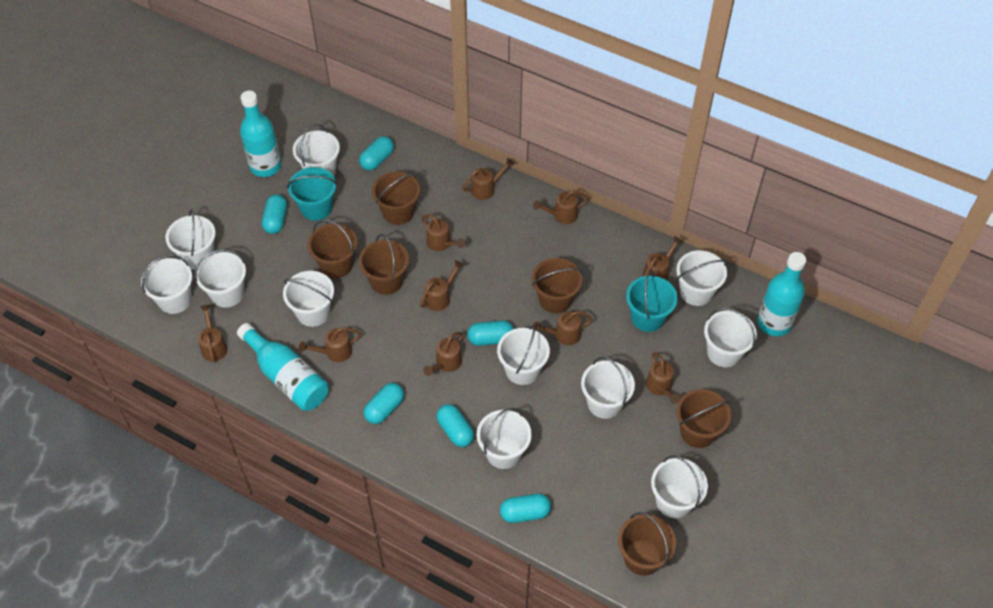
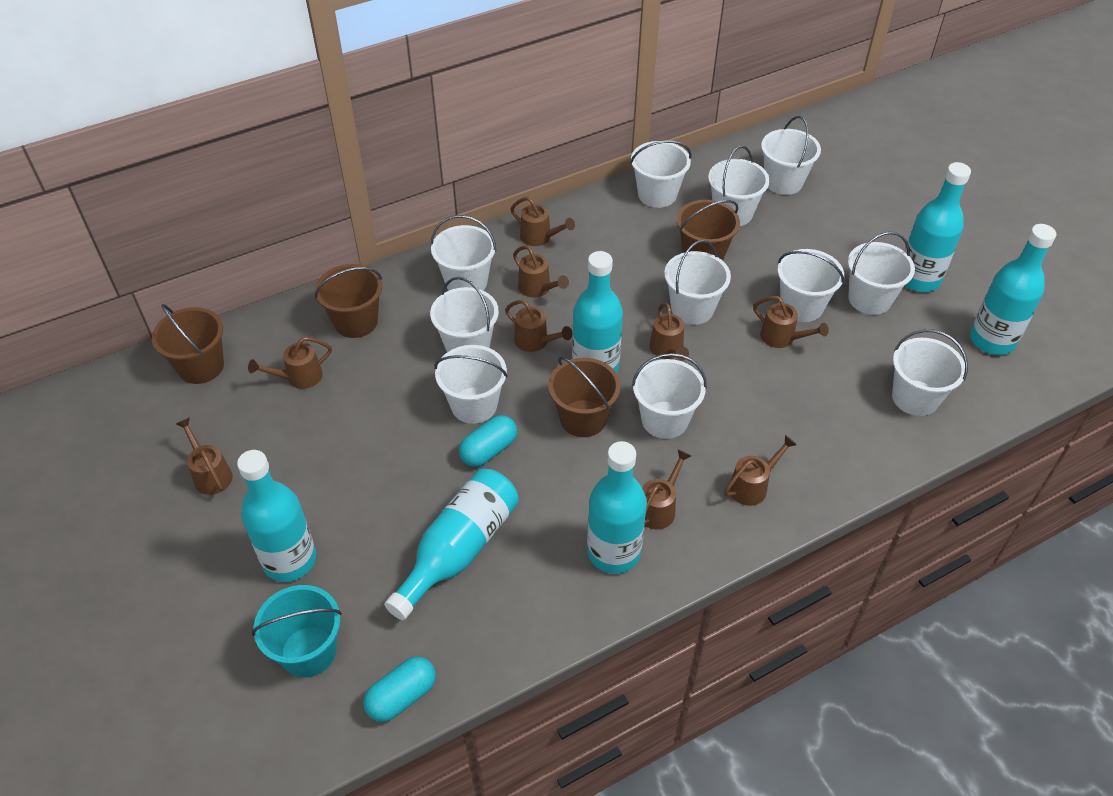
brown bucket: [308,220,357,278] [359,234,409,295] [372,171,420,225] [532,258,582,314] [618,512,676,576] [676,389,731,448] = 6 -> [152,304,224,384] [315,264,382,338] [548,357,621,437] [677,200,740,261] = 4
brown watering can: [198,305,228,363] [299,327,361,362] [420,260,463,311] [421,214,465,251] [423,332,463,376] [462,158,514,200] [533,190,589,224] [533,311,593,345] [643,236,682,280] [646,353,680,404] = 10 -> [176,417,233,495] [248,337,332,389] [505,300,572,352] [510,197,575,246] [513,245,569,298] [642,449,691,529] [649,303,689,361] [724,435,797,506] [753,296,829,348] = 9
turquoise bottle: [237,323,329,411] [240,91,281,177] [757,252,806,336] = 3 -> [237,450,316,582] [384,469,519,620] [572,251,623,373] [587,441,647,574] [904,162,971,292] [970,224,1056,355] = 6
turquoise bucket: [287,167,337,221] [626,270,677,332] = 2 -> [252,585,342,678] = 1
turquoise capsule: [262,194,287,234] [359,136,394,170] [364,383,404,424] [436,404,474,447] [467,321,514,346] [500,494,551,523] = 6 -> [363,656,436,722] [459,415,517,467] = 2

